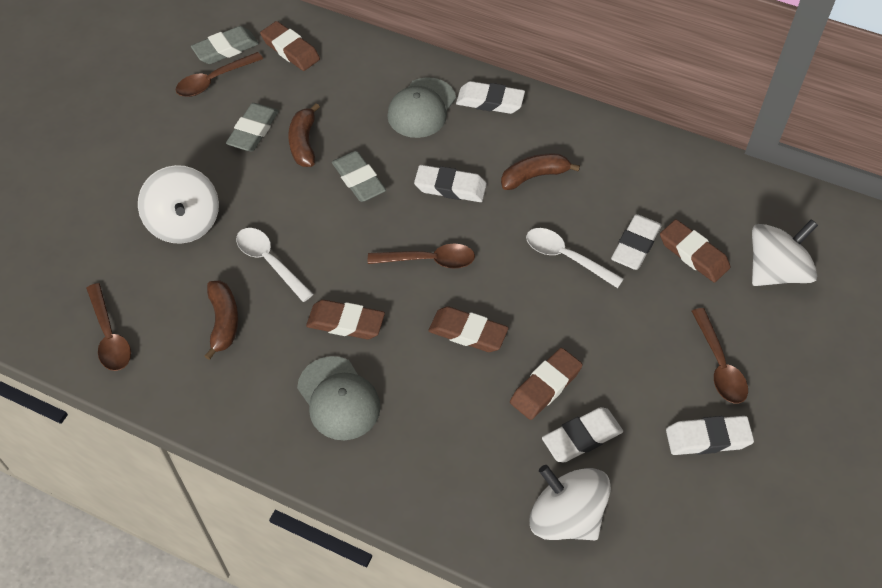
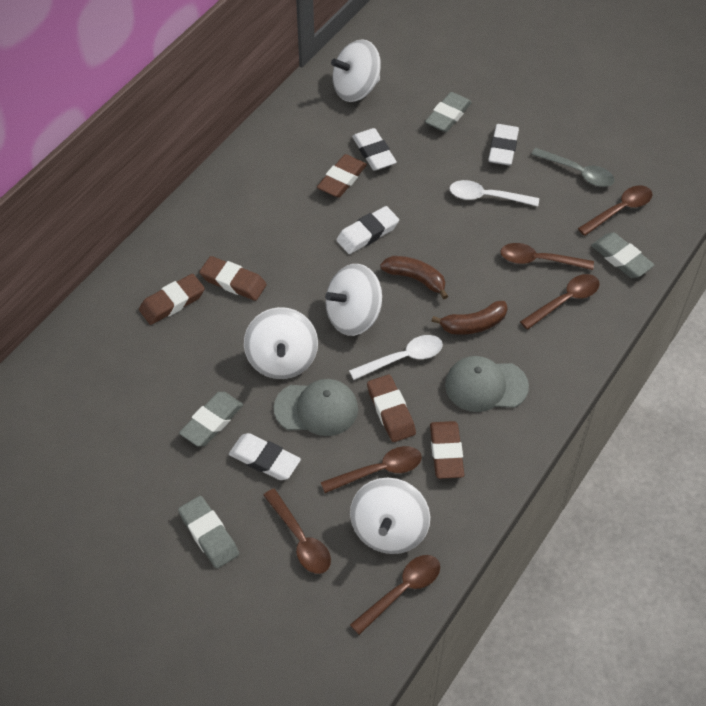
brown banana: [205,281,238,360] [288,103,320,167] [501,154,580,190] = 3 -> [380,256,448,299] [432,301,508,335] = 2
brown spoon: [86,283,131,371] [176,52,263,97] [368,244,475,268] [692,308,748,404] = 4 -> [264,489,331,574] [321,446,422,493] [350,555,440,635] [500,243,594,270] [520,274,600,330] [578,186,652,236] = 6
grey eraser: [191,26,259,64] [226,103,279,151] [332,151,386,202] = 3 -> [178,496,239,569] [179,392,243,447] [425,92,472,132] [591,232,655,278] = 4
grey spoon: none = 0 -> [531,148,615,187] = 1
white eraser: [414,165,487,202] [456,81,525,114] [542,407,623,462] [611,214,662,270] [666,416,754,455] = 5 -> [229,433,301,480] [336,206,399,254] [352,128,397,171] [488,124,519,165] = 4
white spinning top: [138,165,219,244] [530,465,611,540] [752,219,818,286] = 3 -> [244,307,318,379] [325,264,382,336] [331,39,381,102] [350,478,430,554] = 4

